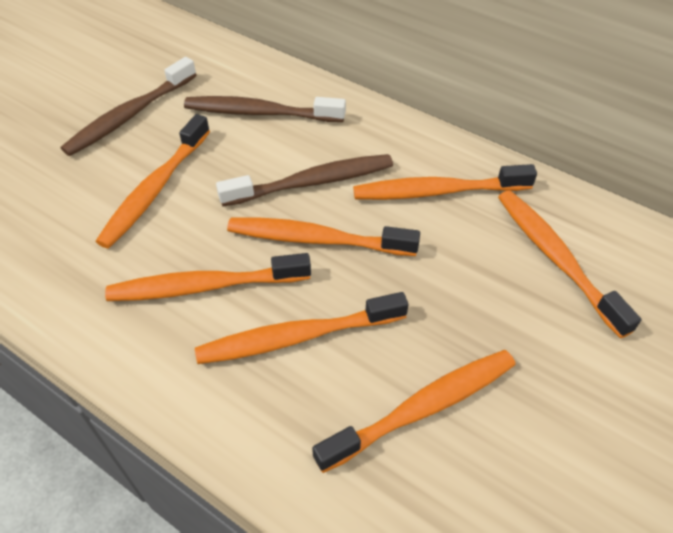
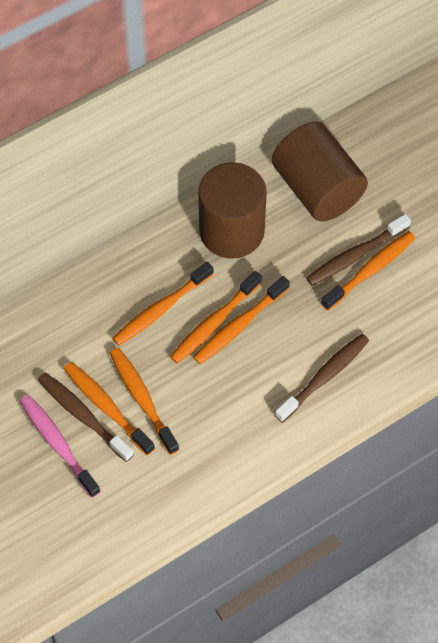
brown cylinder: none = 0 -> [198,162,267,259] [272,122,368,222] = 2
orange toothbrush: [95,114,210,248] [105,253,311,301] [195,292,408,364] [227,218,420,256] [312,350,516,473] [353,164,537,200] [498,190,641,338] = 7 -> [64,362,155,456] [110,348,179,455] [112,262,213,346] [170,271,262,364] [193,276,290,364] [321,231,415,311] = 6
pink toothbrush: none = 0 -> [20,395,101,498] = 1

